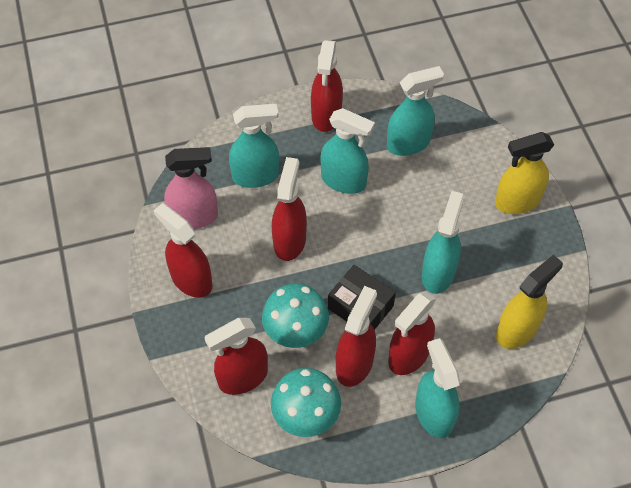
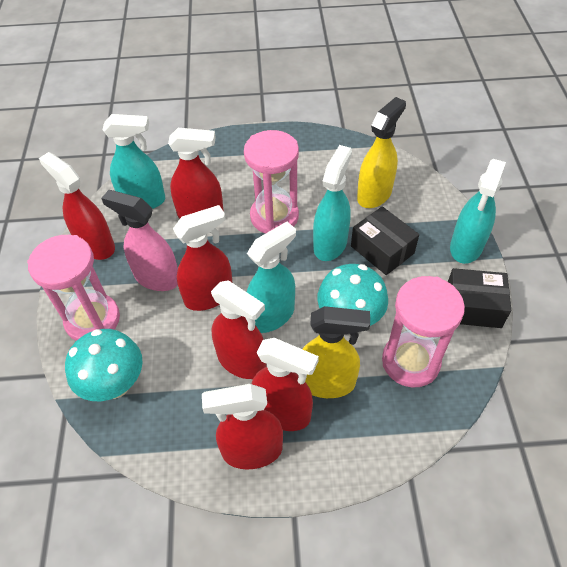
black box: [328,265,396,330] = 1 -> [351,206,419,275] [448,268,511,328] = 2
pink hourglass: none = 0 -> [27,235,120,341] [244,130,299,234] [382,276,465,387] = 3
turquoise spray bottle: [229,104,279,188] [320,108,375,194] [387,66,444,156] [415,338,460,438] [422,191,464,294] = 5 -> [103,114,165,209] [247,222,296,333] [313,145,352,261] [450,159,506,264] = 4

